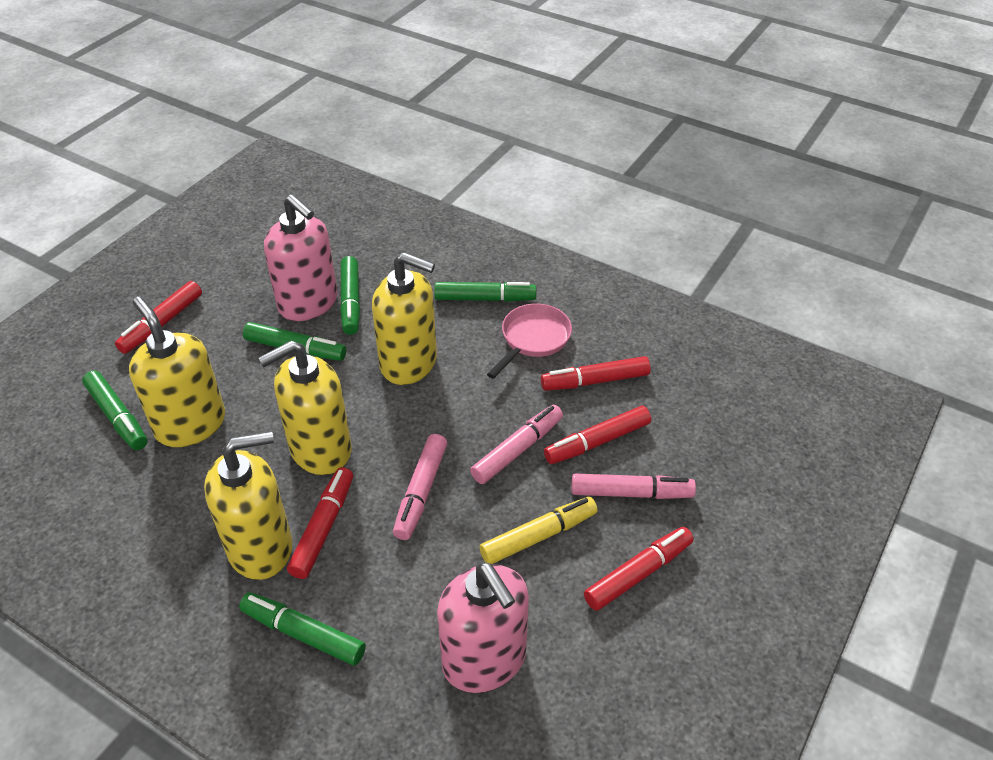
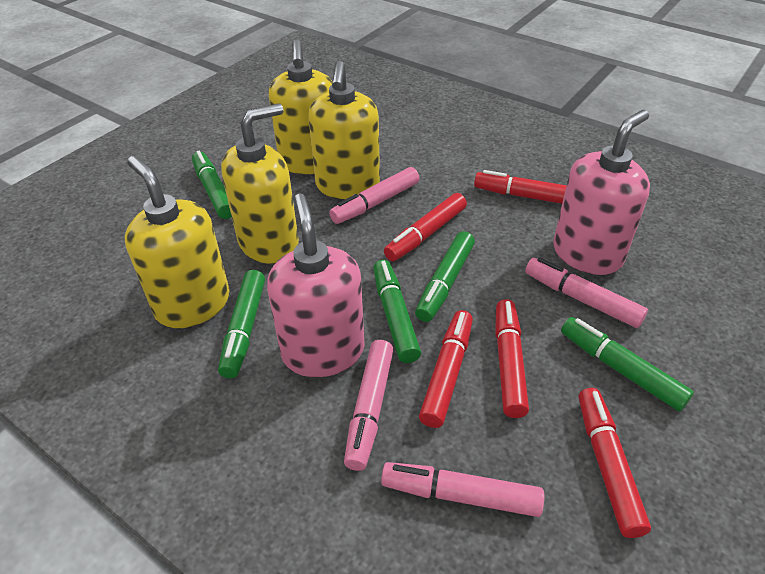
pink marker: [393,434,447,540] [470,405,563,484] [572,474,696,499] = 3 -> [329,167,420,224] [344,340,394,471] [381,462,544,517] [525,257,648,328] = 4
pink pan: [487,303,572,379] = 1 -> none = 0
yellow marker: [480,497,598,564] = 1 -> none = 0

